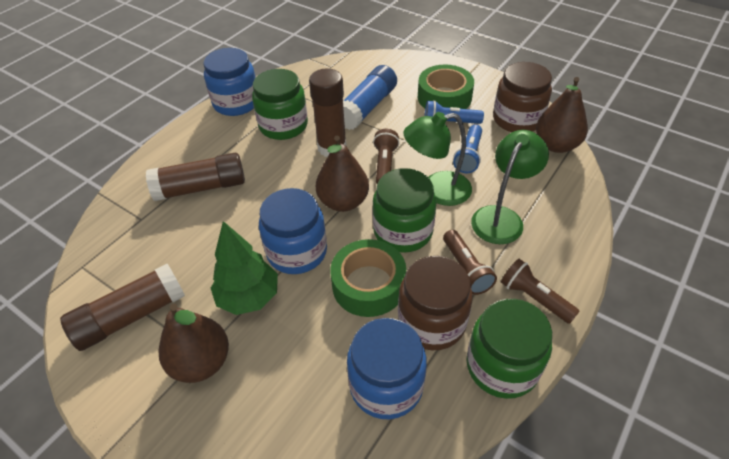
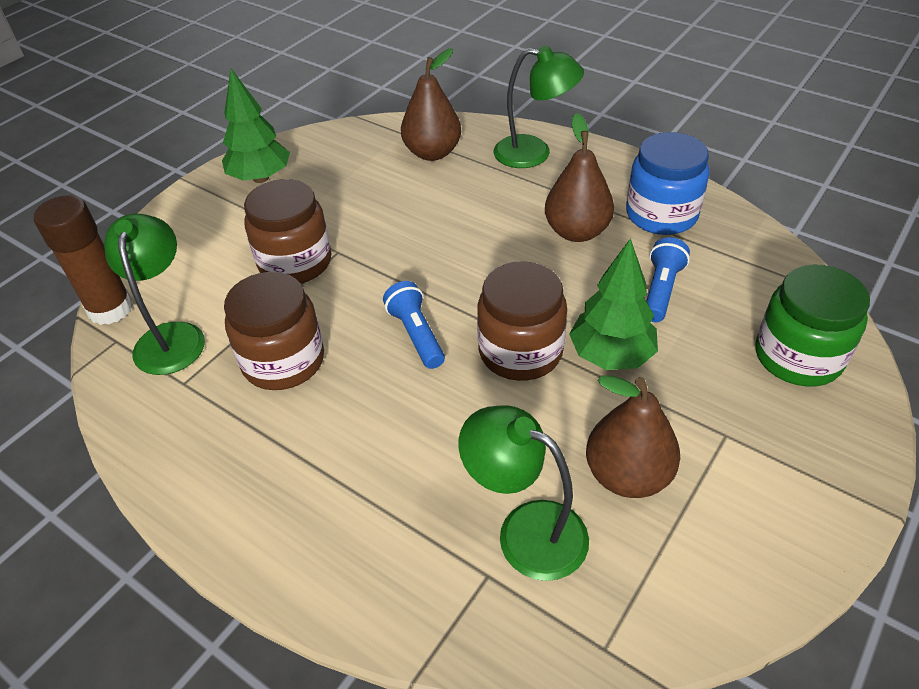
blue glue stick: [343,65,397,130] = 1 -> none = 0
blue jar: [204,48,256,116] [259,188,327,274] [347,318,427,419] = 3 -> [626,132,709,235] = 1
brown flashlight: [373,129,400,184] [443,230,497,295] [501,259,580,324] = 3 -> none = 0
brown glue stick: [60,264,185,351] [146,153,245,201] [309,68,347,157] = 3 -> [34,195,133,325] = 1
brown jar: [398,256,473,350] [493,62,552,132] = 2 -> [224,272,324,390] [244,179,331,284] [477,261,567,381] = 3
green jar: [252,69,308,140] [372,168,436,253] [466,299,552,399] = 3 -> [756,265,870,387] = 1
green lamp: [404,112,472,206] [471,130,549,244] = 2 -> [104,214,205,375] [458,405,589,581] [494,46,584,168] = 3
green tape: [330,239,406,317] [418,64,474,109] = 2 -> none = 0
green tree: [211,221,278,315] = 1 -> [222,69,290,183] [569,238,658,370] = 2

